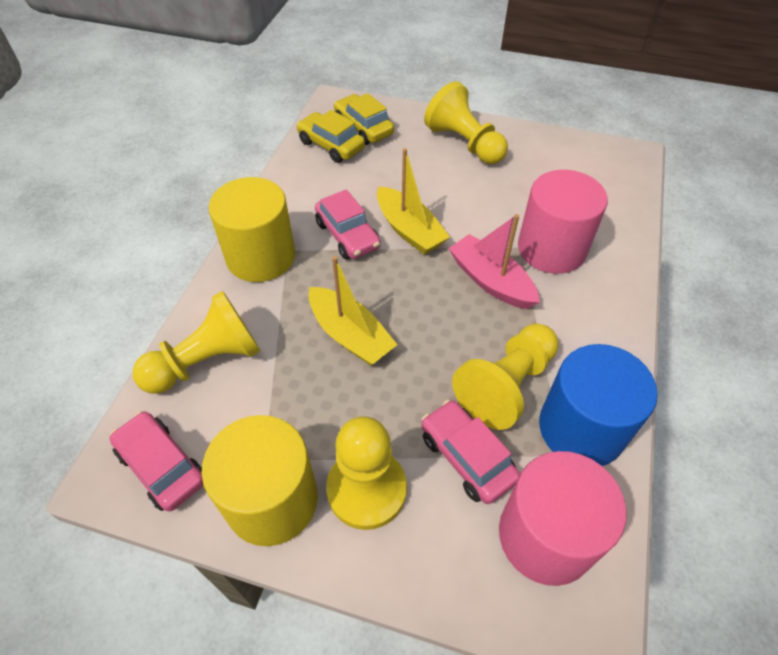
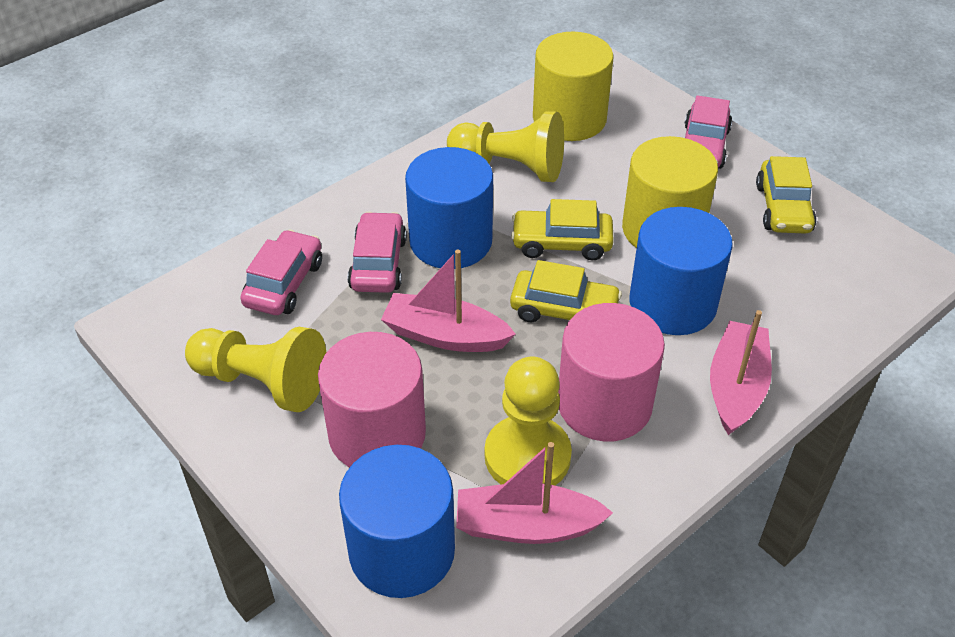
blue cylinder: [539,344,658,466] = 1 -> [339,445,455,598] [405,147,493,269] [629,207,733,335] = 3
pink boat: [448,214,540,309] = 1 -> [381,249,516,352] [456,442,613,544] [710,310,772,435] = 3
yellow boat: [309,256,398,366] [377,148,450,255] = 2 -> none = 0
yellow car: [296,110,365,163] [334,93,394,145] = 2 -> [510,260,622,322] [511,199,614,260] [756,156,817,234] = 3
yellow pawn: [133,291,261,394] [326,416,407,530] [424,81,508,164] [452,324,559,430] = 4 -> [185,327,326,412] [447,111,564,182] [485,356,572,485] = 3

